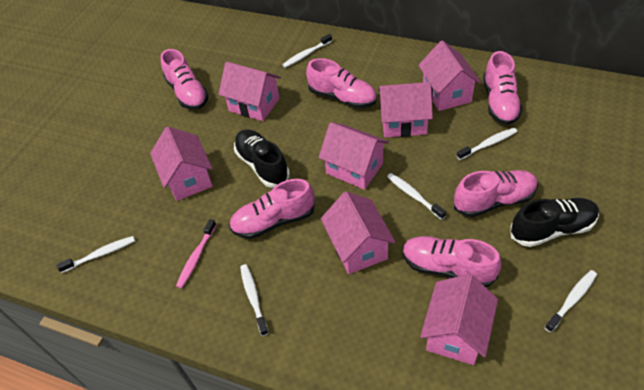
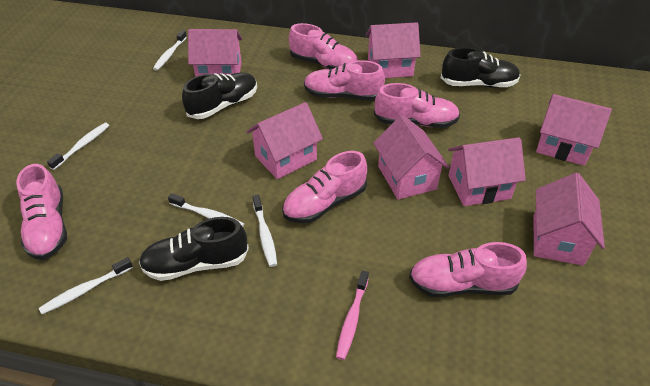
black shoe: [234,129,290,188] [510,198,599,247] = 2 -> [139,217,249,281] [182,73,257,119] [441,47,520,88] = 3
white toothbrush: [56,236,135,273] [240,264,269,336] [283,34,332,68] [387,173,446,220] [457,128,517,160] [545,270,597,333] = 6 -> [39,257,133,314] [47,123,109,170] [153,30,187,71] [168,193,244,227] [253,195,277,267] = 5

